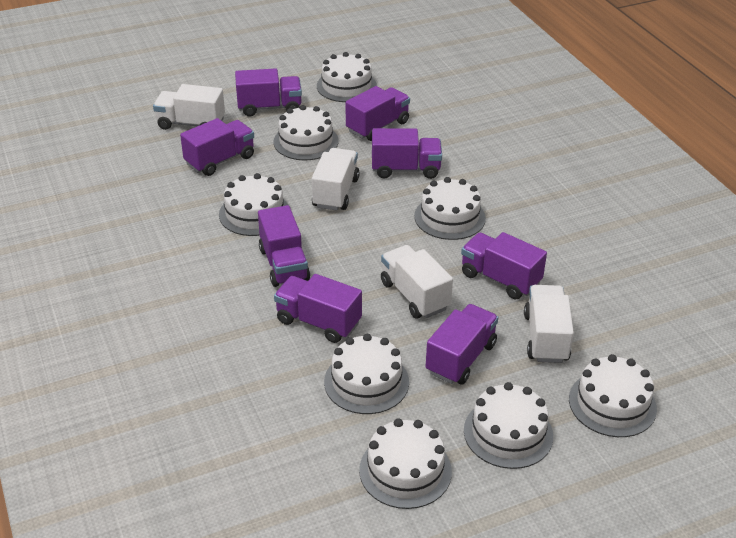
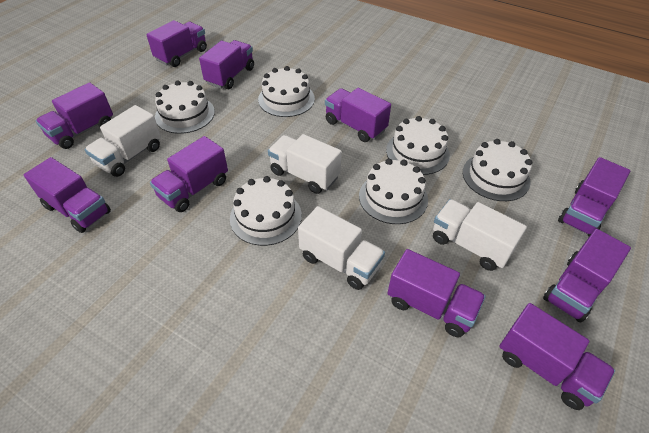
purple truck: [180,118,254,176] [235,68,302,117] [258,205,310,287] [274,274,362,343] [346,86,410,141] [372,128,442,179] [426,304,498,385] [461,232,547,299] = 8 -> [24,157,111,233] [36,82,113,149] [146,20,207,67] [150,136,228,212] [199,40,254,89] [325,88,391,142] [387,249,486,337] [499,303,615,410] [543,229,631,323] [558,157,630,236] = 10
white cake: [219,173,288,236] [274,105,339,160] [317,52,377,102] [324,334,409,414] [359,418,452,509] [414,177,486,240] [464,382,553,469] [569,354,657,437] = 8 -> [155,81,215,134] [230,176,302,246] [258,66,315,117] [359,159,428,224] [386,116,450,175] [463,139,532,201] = 6

